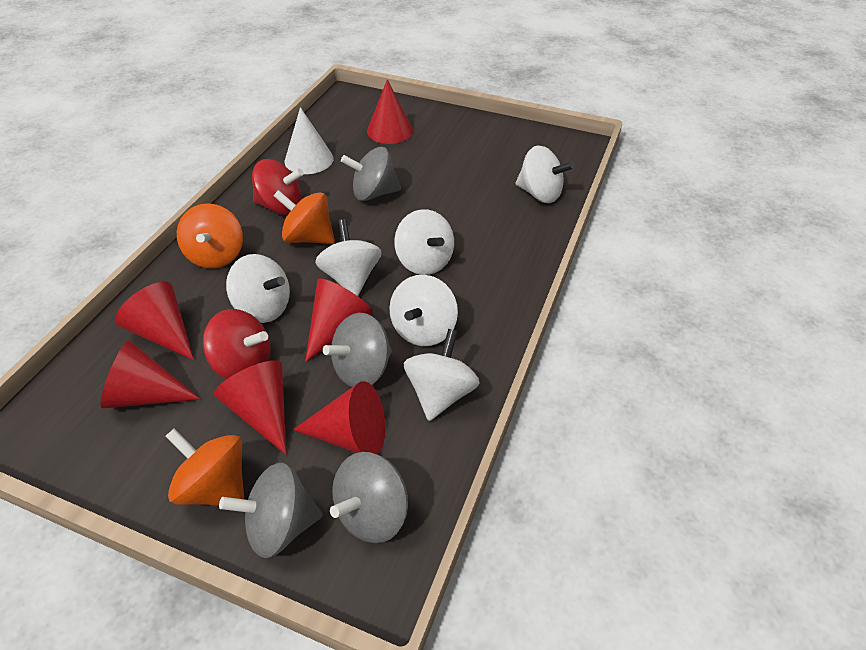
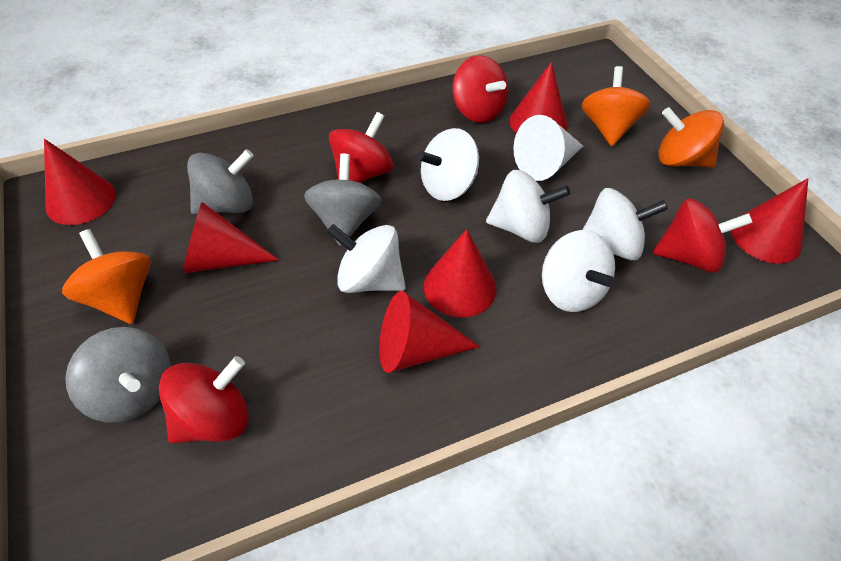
grey spinning top: [219,463,323,558] [323,313,392,387] [330,452,408,543] [341,147,401,201] = 4 -> [65,327,171,423] [187,149,254,215] [304,154,381,246] = 3
red spinning top: [203,309,270,379] [252,159,304,215] = 2 -> [159,356,249,444] [329,112,394,183] [452,55,508,123] [653,198,753,273] = 4
white spinning top: [226,254,290,323] [315,219,382,296] [389,275,458,346] [394,209,454,275] [404,329,480,421] [515,146,574,203] = 6 -> [327,224,406,293] [417,128,479,201] [486,170,570,243] [542,230,615,312] [582,188,668,260] = 5

